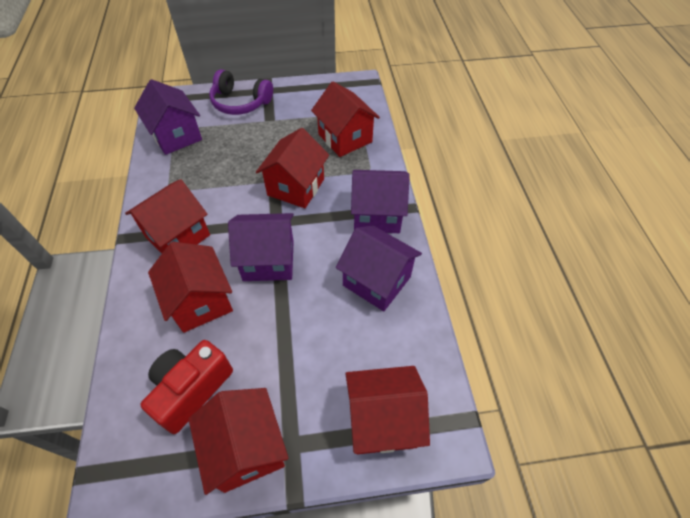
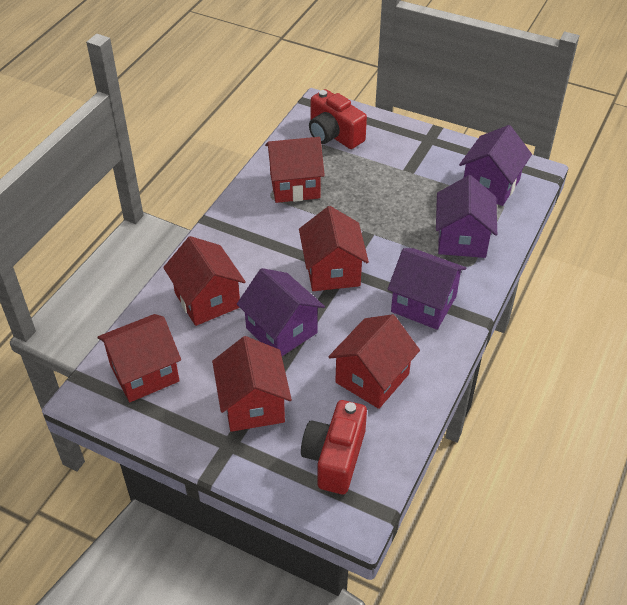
purple headphones: [209,69,273,115] = 1 -> none = 0
red camera: [140,340,233,434] = 1 -> [301,400,367,494] [309,89,367,149] = 2

